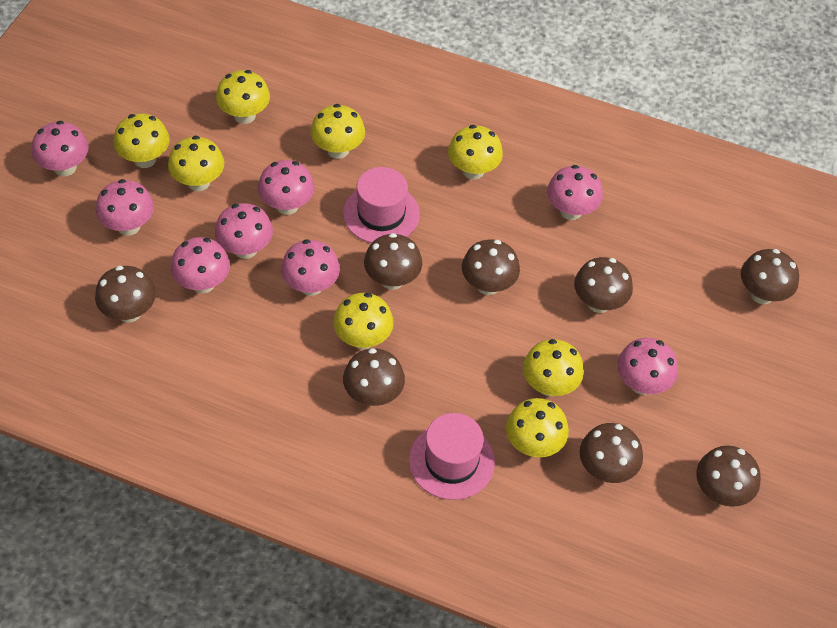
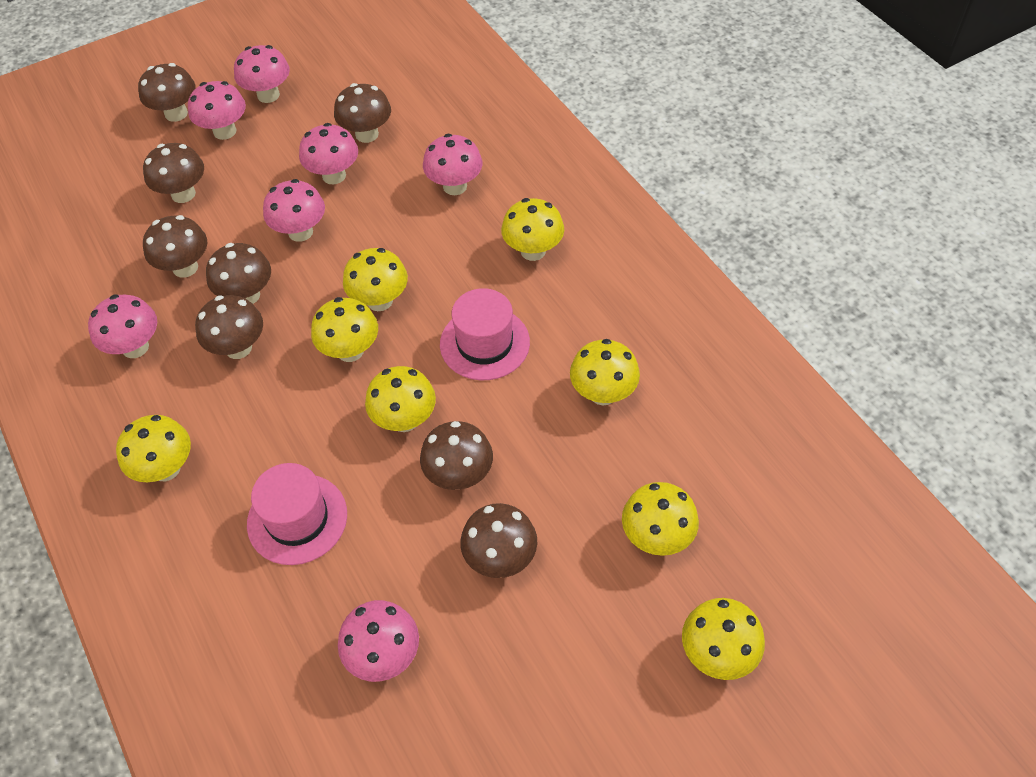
pink mushroom: [32,121,89,177] [96,179,154,236] [171,237,230,293] [215,203,273,259] [258,160,315,215] [281,239,340,296] [547,165,603,220] [617,338,678,395] = 8 -> [88,294,157,358] [188,81,246,140] [234,45,290,103] [263,179,325,242] [299,123,358,184] [338,600,419,682] [423,134,482,195] = 7

